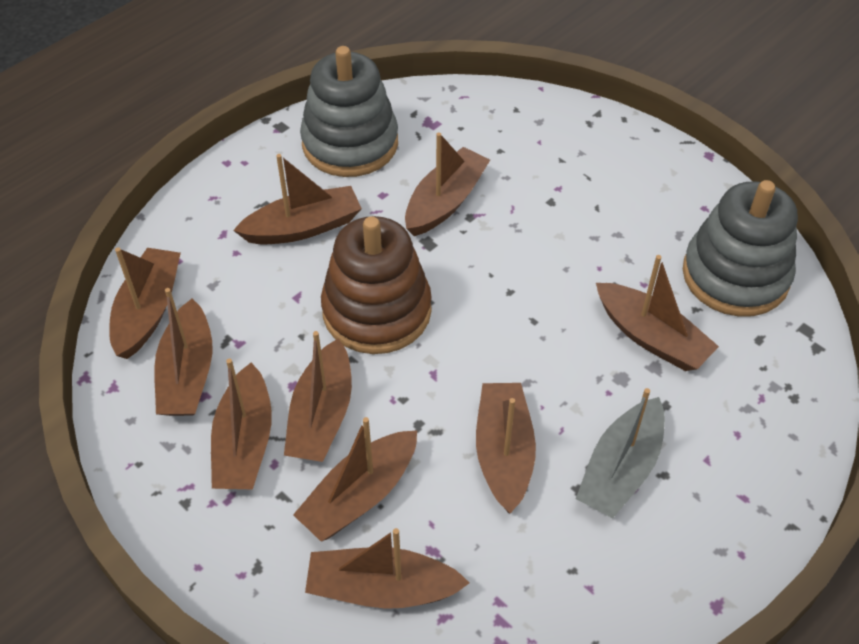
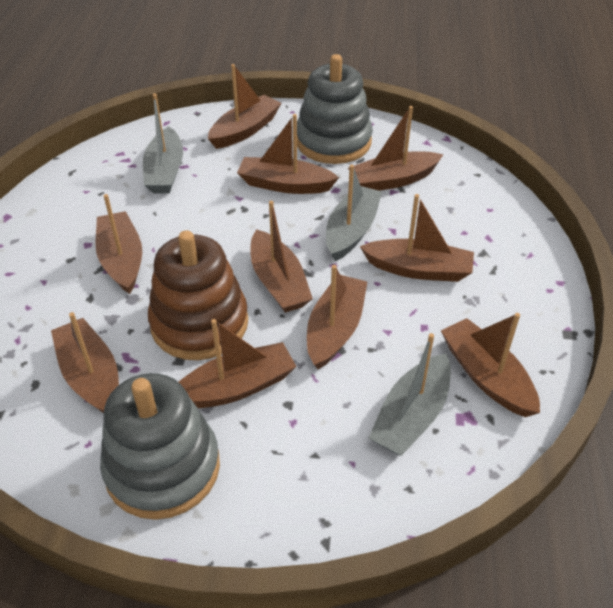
grey boat: [576,388,665,518] = 1 -> [143,93,183,194] [326,164,382,261] [369,333,451,456] = 3

